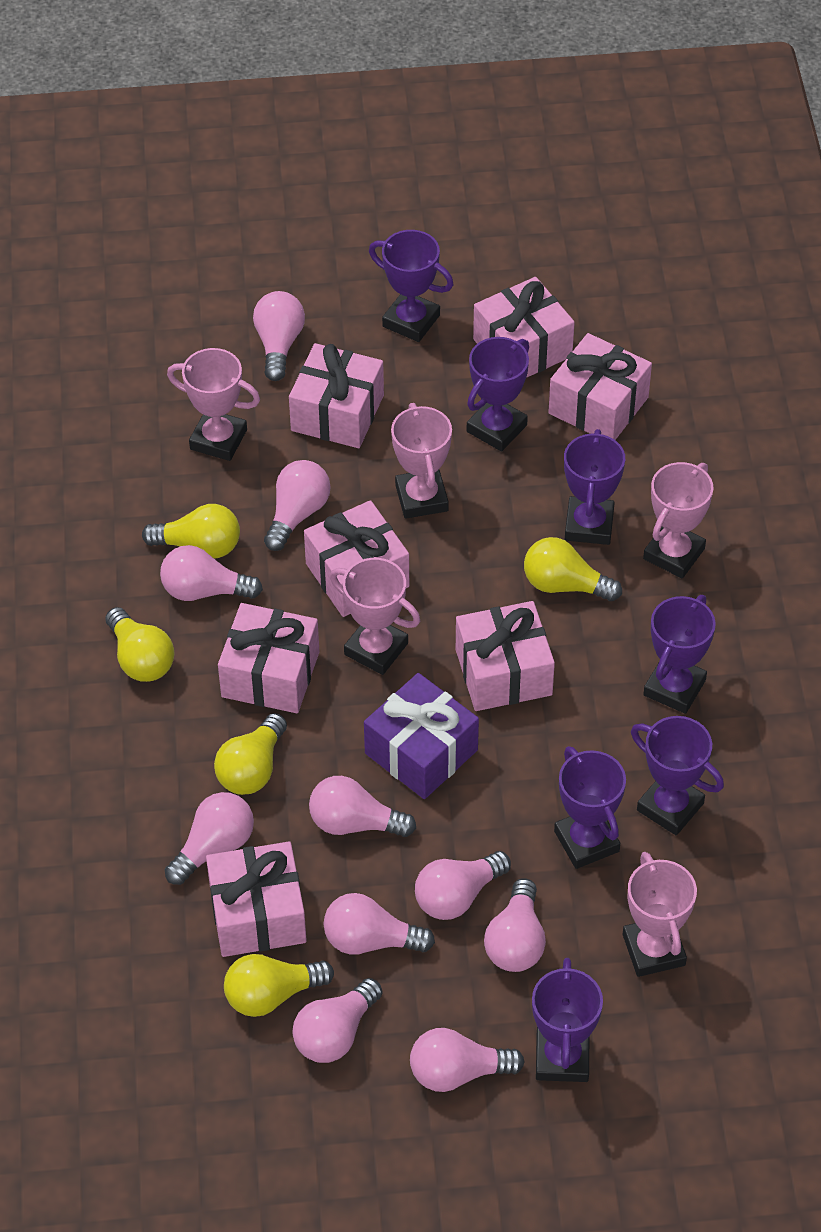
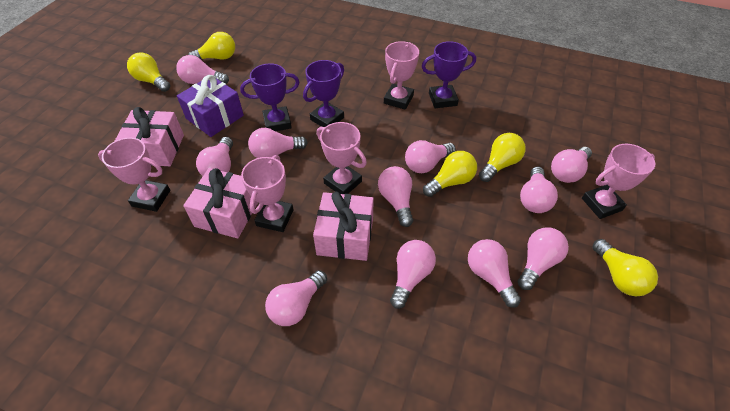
pink gift: [206,841,307,957] [218,603,319,713] [289,343,384,448] [304,500,409,617] [456,601,555,711] [473,277,575,378] [548,333,652,440] = 7 -> [115,107,184,166] [183,168,258,238] [313,192,374,261] = 3
pink light bulb: [160,545,263,601] [165,792,254,885] [253,291,305,381] [264,460,331,551] [293,978,382,1063] [309,776,416,837] [323,893,435,955] [410,1028,525,1092] [415,851,511,920] [484,878,546,972] = 10 -> [176,55,229,84] [196,137,233,176] [248,128,308,158] [265,270,327,326] [378,166,413,227] [390,240,436,309] [405,140,456,173] [468,239,521,308] [518,228,569,290] [520,167,558,213] [551,147,592,183] = 11
purple trophy: [369,230,454,342] [467,337,529,451] [532,958,603,1082] [554,746,626,869] [564,429,625,545] [631,716,724,835] [643,595,716,714] = 7 -> [240,63,300,131] [303,60,344,127] [422,41,476,108] = 3

